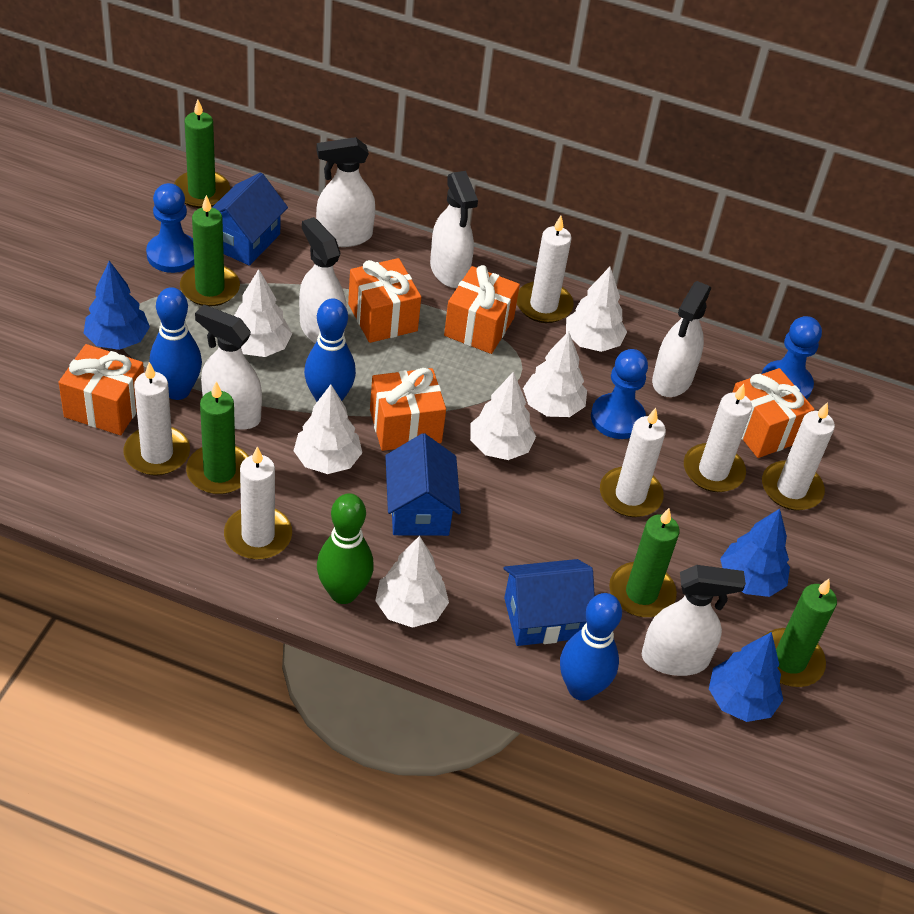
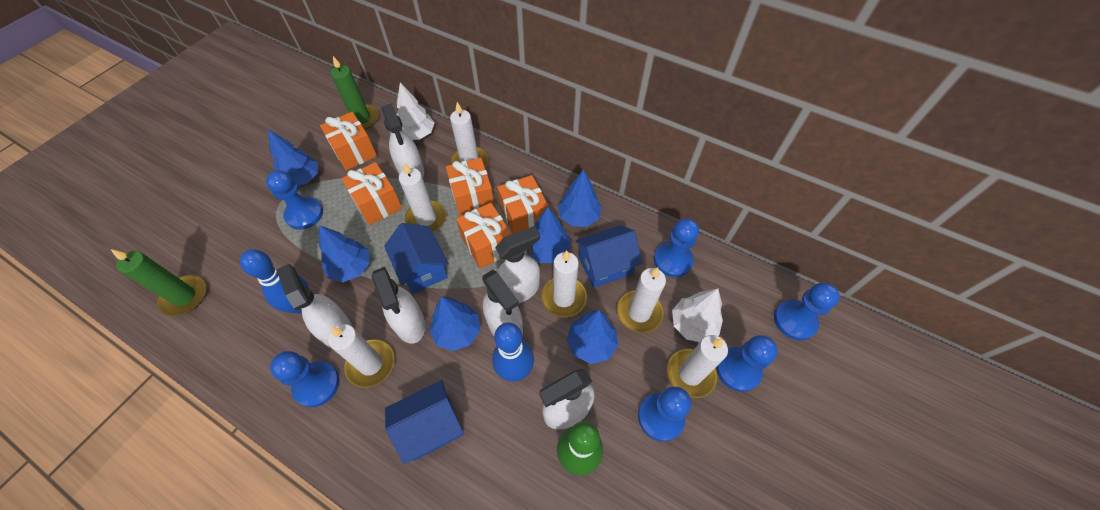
blue bowling pin: [150,287,202,400] [304,299,356,402] [560,593,622,701] = 3 -> [240,249,309,314] [492,323,534,382] = 2
blue pawn: [146,183,194,273] [591,349,648,439] [761,316,822,399] = 3 -> [266,170,323,230] [270,351,340,407] [638,387,691,442] [654,218,699,277] [716,335,778,392] [774,282,840,340] = 6
blue tree: [84,261,150,350] [709,632,783,722] [720,509,790,597] = 3 -> [268,130,318,186] [319,225,370,282] [429,297,480,351] [531,207,571,263] [558,169,602,227] [567,310,618,364] = 6
green candle: [174,99,230,208] [180,195,240,306] [186,382,249,494] [609,508,680,617] [764,579,837,687] = 5 -> [111,249,206,316] [331,56,379,130] = 2
white tree: [234,269,292,357] [294,384,362,474] [375,536,449,628] [470,372,536,460] [523,331,587,417] [566,267,627,352] = 6 -> [396,82,434,140] [672,288,723,342] = 2

